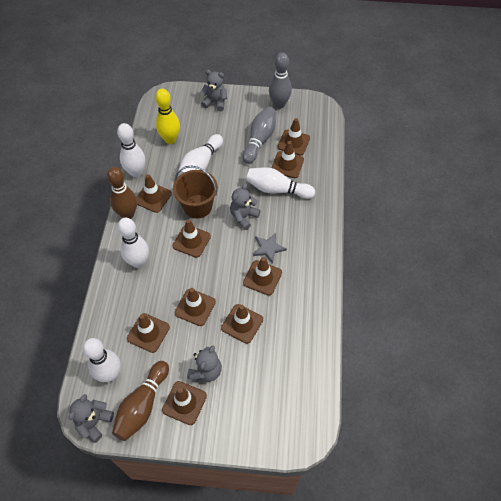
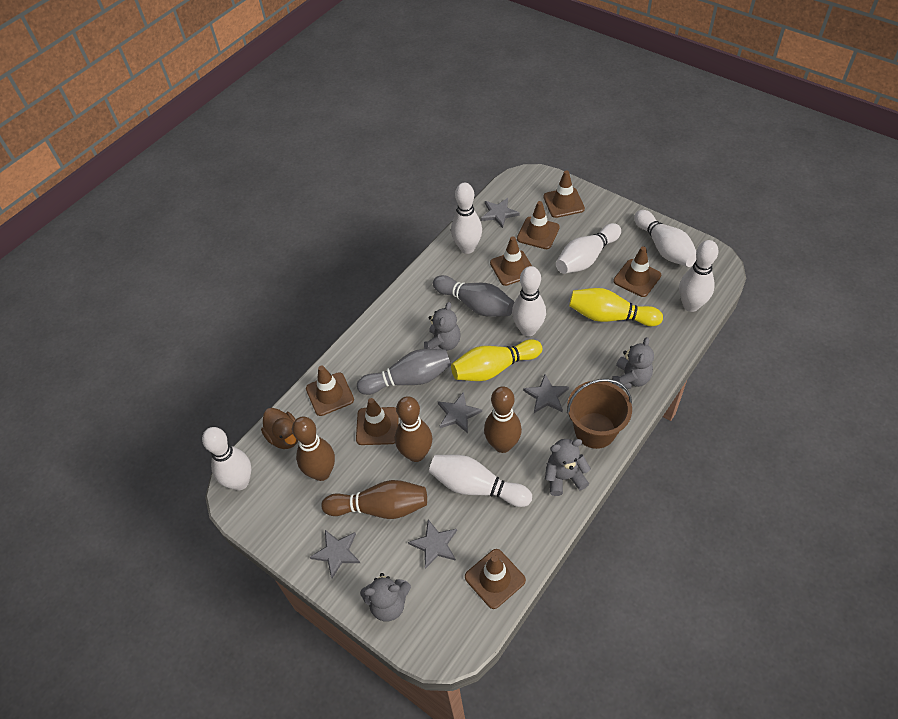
brown bowling pin: [107,167,137,219] [112,361,169,441] = 2 -> [292,417,335,481] [321,480,427,519] [395,396,432,462] [484,386,522,453] = 4
brown duck: none = 0 -> [261,408,298,449] = 1
brown traffic cone: [127,313,170,353] [136,174,172,213] [162,381,207,425] [172,219,211,258] [175,288,216,326] [221,304,263,344] [243,257,282,296] [271,141,304,178] [278,118,310,156] = 9 -> [306,365,354,416] [356,398,399,445] [465,549,526,609] [490,236,532,286] [517,201,560,249] [543,170,585,218] [613,246,661,297] = 7
grey star: [253,233,287,264] = 1 -> [310,530,360,578] [408,519,457,569] [438,392,482,433] [481,198,519,228] [523,375,569,413] = 5
white bowling pin: [83,338,121,382] [117,123,145,178] [118,218,149,268] [178,134,223,176] [246,167,315,199] = 5 -> [202,427,251,490] [429,455,532,507] [451,183,482,254] [512,266,546,336] [556,223,621,274] [634,210,697,267] [679,240,719,312] = 7
yellow bowling pin: [155,89,180,144] = 1 -> [451,339,542,381] [569,288,663,326] = 2

